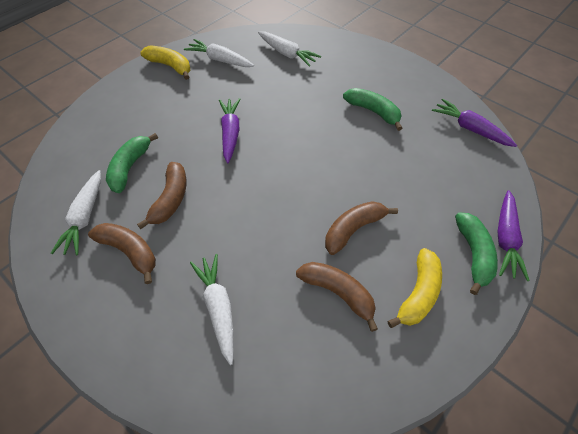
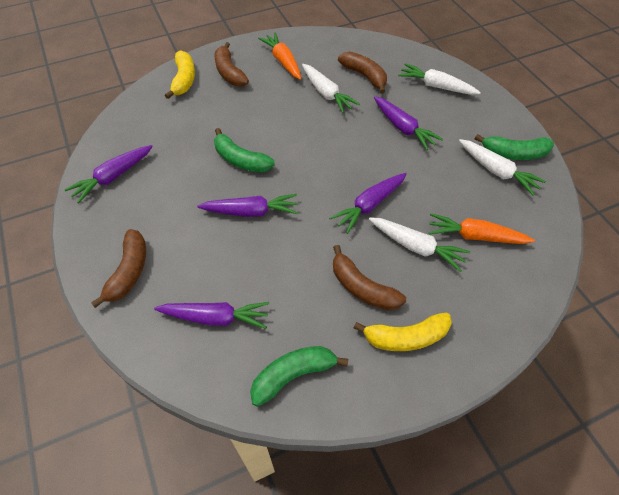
orange carrot: none = 0 -> [258,32,301,80] [429,213,535,244] = 2
purple carrot: [219,98,240,163] [432,99,517,147] [497,190,530,281] = 3 -> [65,145,153,204] [154,302,270,329] [197,194,298,217] [329,173,407,234] [374,96,443,150] = 5

